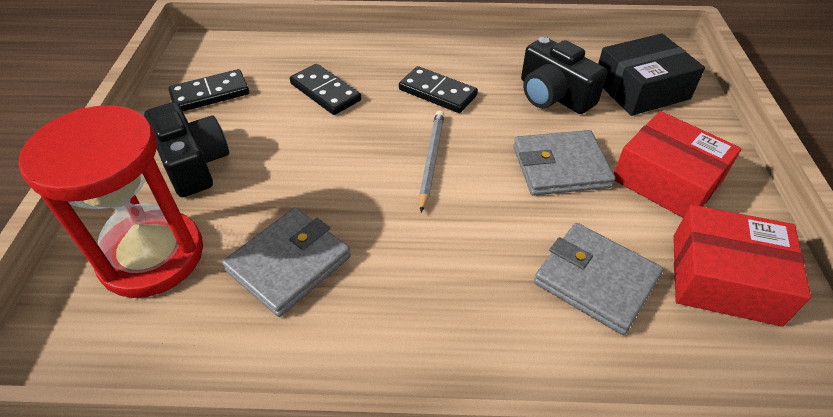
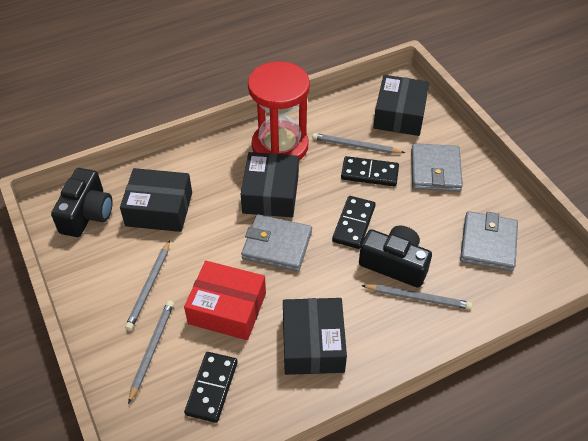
black box: [598,33,705,116] = 1 -> [120,168,192,232] [241,152,299,217] [283,298,347,375] [373,75,429,136] = 4
grey pencil: [419,110,444,212] = 1 -> [125,240,170,330] [128,300,174,404] [312,133,405,154] [361,284,473,310] = 4
red box: [614,111,741,218] [673,205,811,327] = 2 -> [184,261,266,340] = 1

